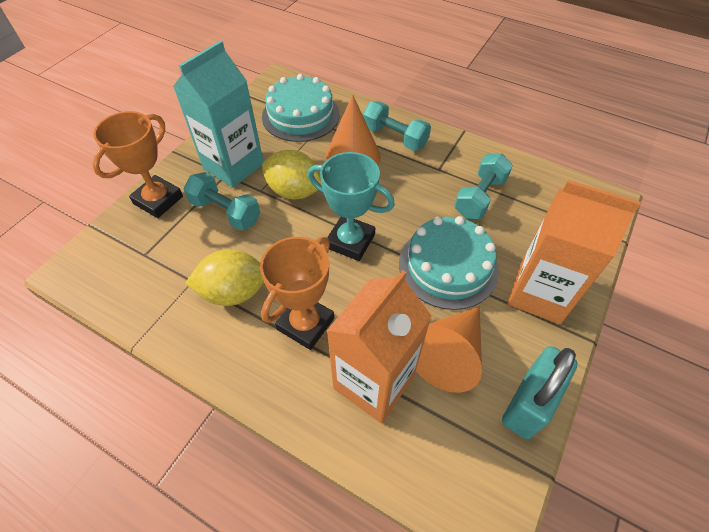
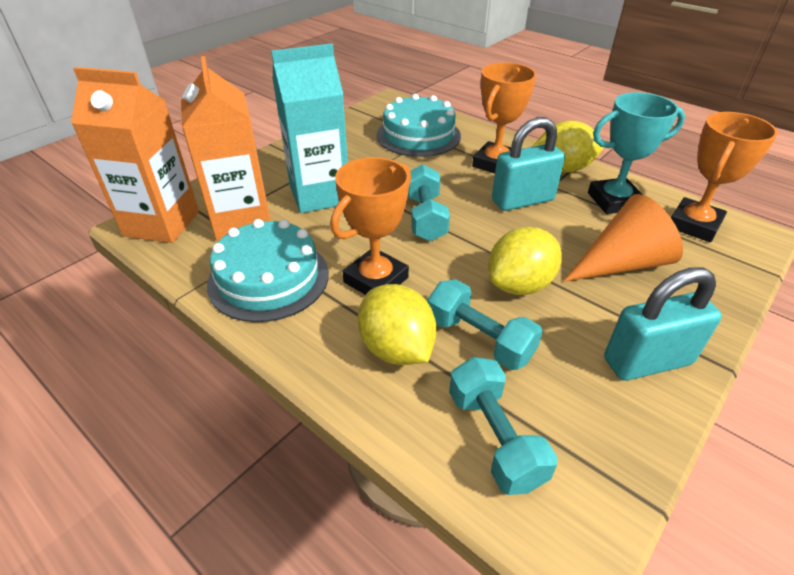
orange cone: [325,95,381,165] [416,307,482,393] = 2 -> [564,194,683,282] = 1
orange trophy: [92,111,183,218] [260,237,334,350] = 2 -> [331,157,411,295] [472,63,536,173] [671,112,778,242] = 3
turquoise padlock: [502,346,578,439] = 1 -> [492,117,565,211] [604,267,722,381] = 2
yellow lemon: [185,249,264,306] [262,150,321,199] = 2 -> [358,284,437,365] [488,227,562,295] [532,121,604,173] = 3

